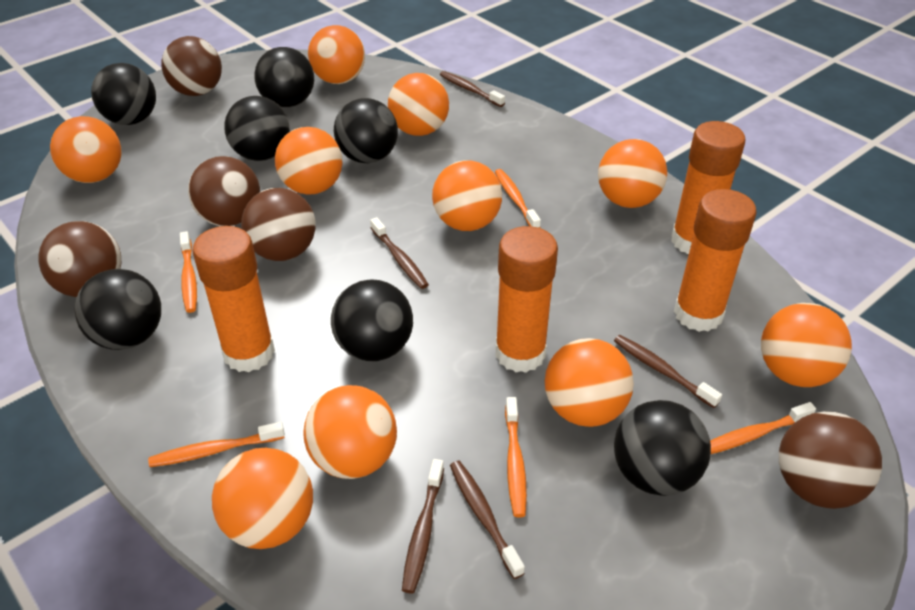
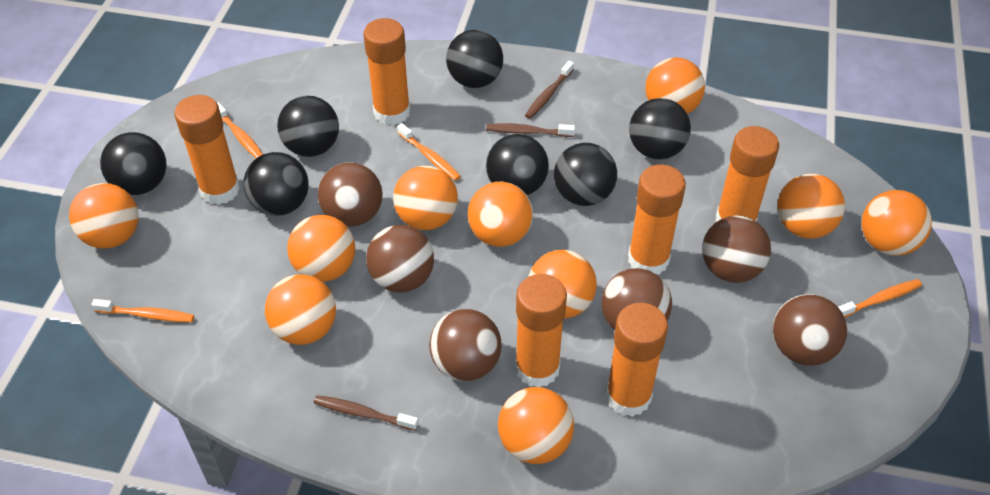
brown ball: [38,221,121,297] [161,36,222,96] [188,156,260,226] [241,188,315,261] [779,412,882,509] = 5 -> [318,162,383,227] [366,225,434,293] [429,309,502,381] [602,268,672,330] [702,215,771,283] [773,294,847,366] = 6
brown toothbrush: [370,217,429,289] [402,459,444,594] [440,71,505,107] [450,461,525,579] [614,335,722,408] = 5 -> [314,395,418,431] [486,123,575,137] [525,61,574,119] = 3
orange glue stick: [192,226,275,372] [495,226,558,373] [671,121,745,255] [674,189,757,332] = 4 -> [174,95,240,205] [363,18,410,126] [515,274,567,387] [606,303,668,417] [628,164,686,275] [715,126,779,222] = 6
orange toothbrush: [148,422,285,467] [180,231,197,313] [495,169,541,228] [505,397,527,517] [710,402,816,454] = 5 -> [91,299,194,322] [217,102,263,158] [397,123,461,181] [838,279,922,318] = 4

